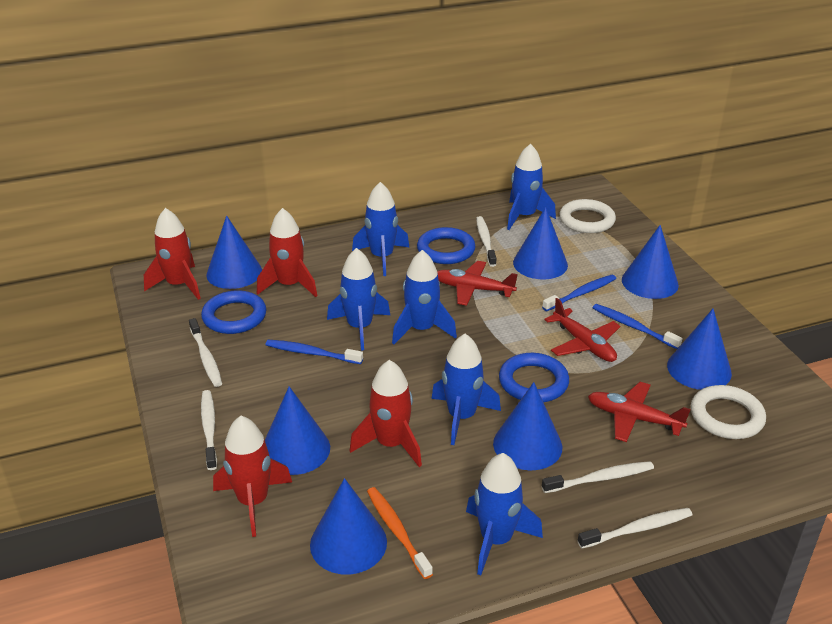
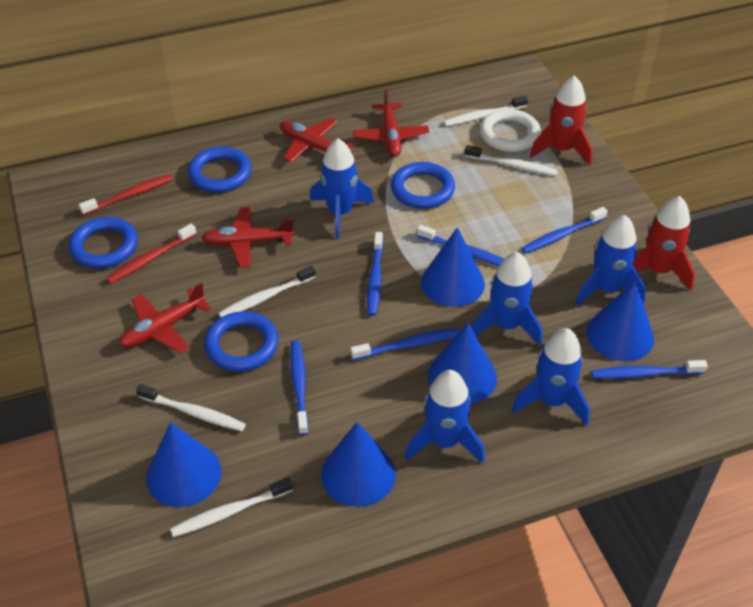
blue cone: [206,216,262,289] [265,386,330,475] [310,478,387,575] [493,382,562,470] [513,207,568,279] [622,225,679,299] [667,309,732,390] = 7 -> [146,422,221,507] [321,422,396,507] [421,228,485,307] [428,322,497,404] [587,280,654,361] = 5
blue ring: [201,290,266,334] [417,227,476,264] [499,353,569,402] = 3 -> [69,217,138,268] [188,147,251,193] [204,311,278,371] [391,162,455,209] = 4
blue rocket: [327,248,390,351] [352,182,410,276] [392,250,457,344] [431,334,501,445] [466,453,543,575] [507,144,556,230] = 6 -> [310,138,374,239] [405,370,485,463] [472,252,542,346] [512,328,590,426] [575,215,646,306] = 5
blue toothbrush: [266,340,363,364] [542,275,616,311] [593,304,682,349] = 3 -> [290,340,308,435] [350,328,459,360] [367,232,383,316] [417,225,504,266] [521,207,608,254] [591,360,708,379] = 6
orange toothbrush: [367,487,433,579] = 1 -> none = 0
red plane: [437,261,518,306] [544,298,621,362] [588,382,691,442] = 3 -> [119,283,212,353] [202,207,295,268] [280,118,354,162] [353,89,429,157] = 4
red rocket: [144,208,201,300] [213,416,292,537] [257,208,317,297] [350,360,422,467] = 4 -> [530,75,592,165] [633,196,695,290] = 2
red toothbrush: none = 0 -> [79,174,173,215] [106,224,196,284] = 2
white ring: [559,199,616,233] [691,385,766,439] = 2 -> [480,109,541,152] = 1

